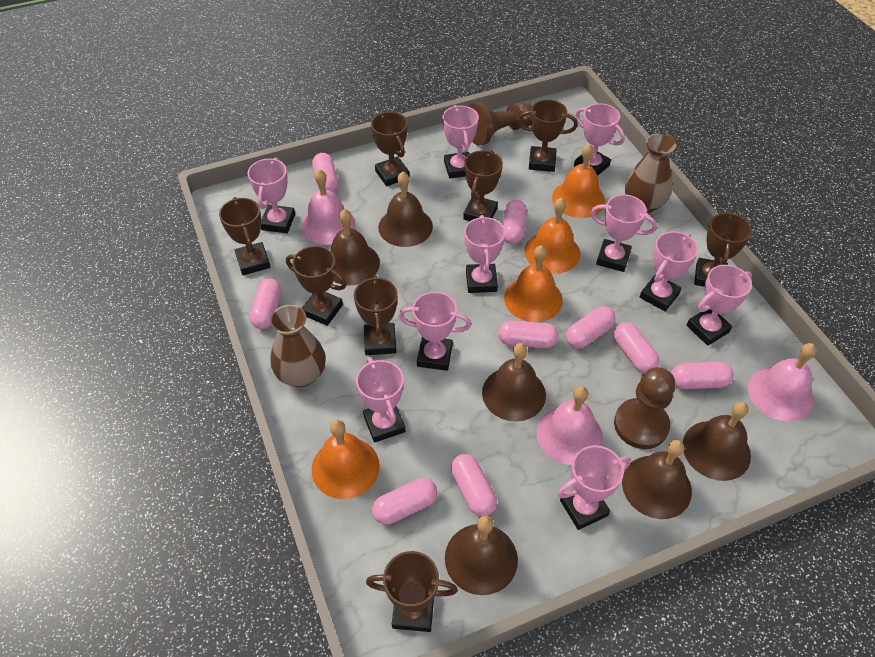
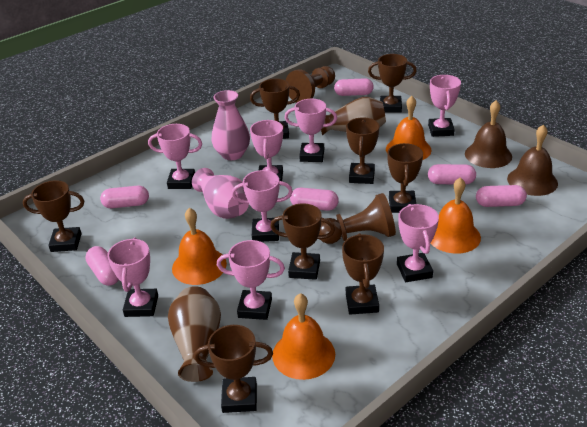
brown bell: [331,209,380,285] [378,172,433,247] [445,516,518,595] [482,343,546,422] [622,440,692,519] [683,402,751,481] = 6 -> [465,100,512,168] [507,125,558,196] = 2
pink bell: [301,169,355,245] [537,386,603,465] [748,343,817,422] = 3 -> none = 0
pink capsule: [250,278,282,329] [312,153,339,192] [372,478,437,525] [451,454,497,516] [498,321,558,348] [502,200,527,244] [566,306,616,349] [614,322,660,373] [671,362,734,389] = 9 -> [85,246,119,286] [100,186,149,208] [290,188,339,211] [334,78,374,96] [428,164,476,185] [476,185,527,207] = 6
pink trophy: [248,157,295,233] [356,357,405,443] [398,292,471,371] [442,105,479,179] [464,215,505,293] [557,445,631,530] [574,103,625,176] [590,194,657,272] [640,231,698,312] [687,265,752,346] = 10 -> [107,238,158,317] [148,124,202,189] [217,240,285,320] [232,170,293,242] [250,120,283,181] [285,99,337,162] [397,204,439,282] [428,75,461,137] = 8
pink vase: none = 0 -> [192,168,249,219] [211,90,250,160] = 2

